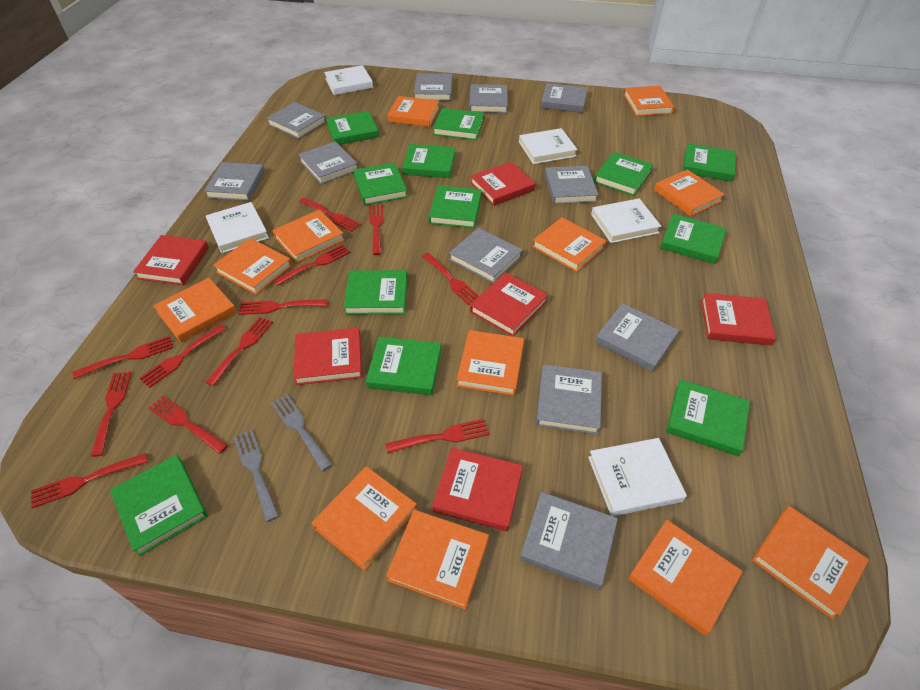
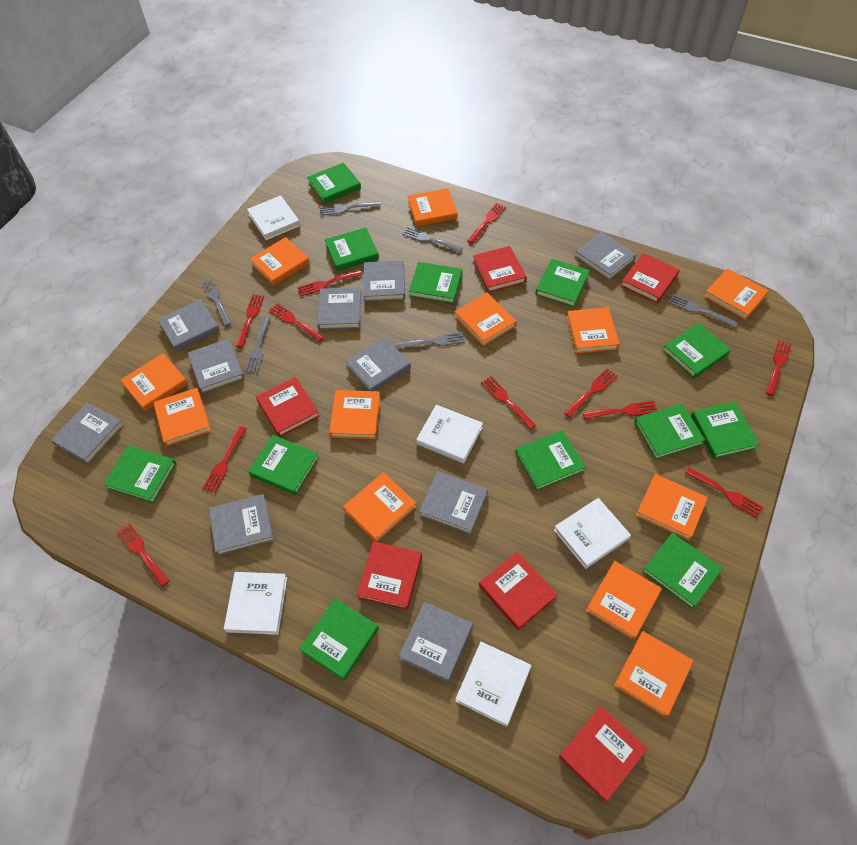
grey book: [204,162,265,201] [267,102,327,139] [298,141,358,184] [414,73,452,101] [449,228,523,283] [469,84,508,113] [520,492,618,590] [536,364,602,435] [541,83,587,113] [545,166,599,204] [595,303,679,372] = 11 -> [51,402,124,464] [158,299,220,351] [188,339,244,394] [209,494,274,556] [317,287,361,330] [345,337,411,391] [364,260,405,302] [399,602,473,682] [419,472,488,535] [575,232,636,280] = 10
grey fork: [234,429,279,522] [271,394,332,471] = 2 -> [201,278,232,326] [245,316,271,373] [320,202,381,216] [395,332,465,349] [402,227,462,253] [669,294,738,327] = 6
red fork: [31,453,148,508] [72,336,173,379] [91,372,132,457] [139,324,226,388] [148,396,228,454] [205,317,273,386] [239,299,327,315] [273,244,350,286] [299,197,361,232] [369,205,383,255] [385,419,489,454] [422,253,479,305] = 12 -> [117,523,169,587] [202,426,247,493] [236,294,264,348] [269,303,324,342] [297,270,362,296] [468,203,506,244] [481,376,537,430] [564,368,618,418] [583,401,658,420] [685,467,763,518] [766,340,792,396] = 11

